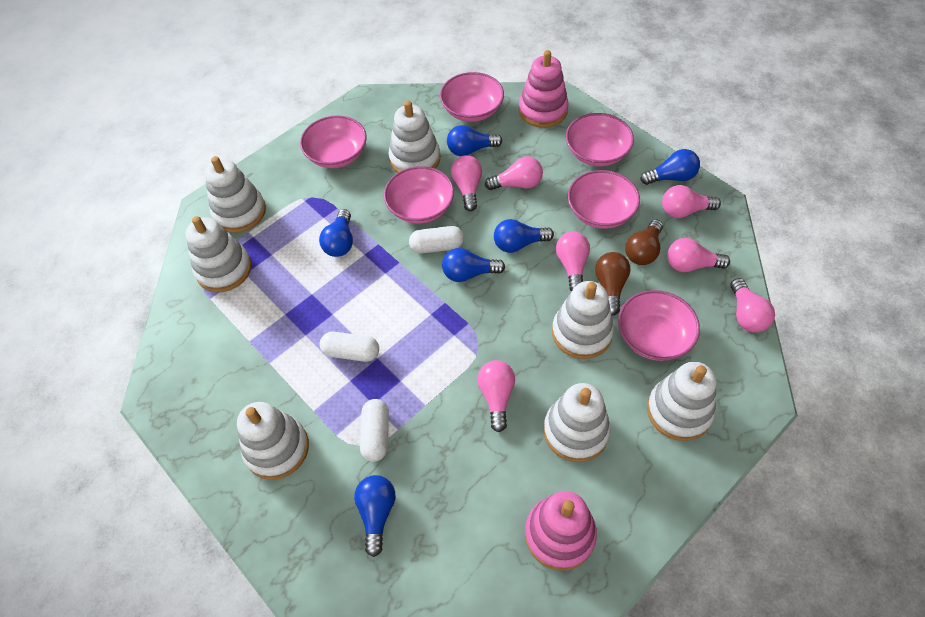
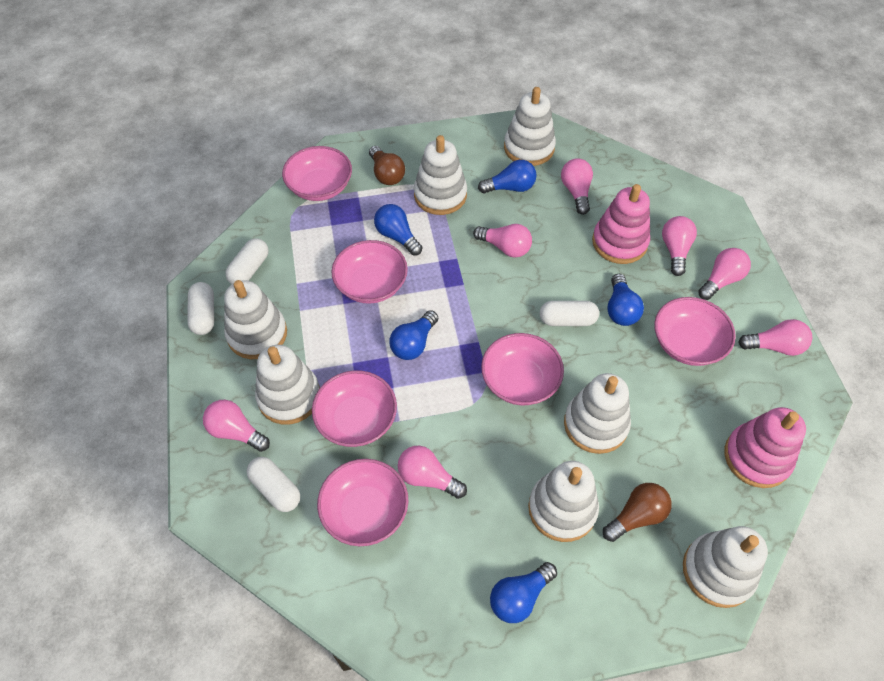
blue light bulb: [319,209,353,257] [354,475,395,557] [442,248,505,282] [447,125,502,156] [494,219,554,253] [640,149,700,185] = 6 -> [374,204,422,256] [390,310,438,360] [478,160,537,193] [490,562,557,623] [607,274,644,326] = 5
white capsule: [320,332,379,362] [360,399,389,462] [409,226,464,253] = 3 -> [187,282,214,335] [225,239,269,284] [246,457,300,512] [540,301,599,326] = 4

